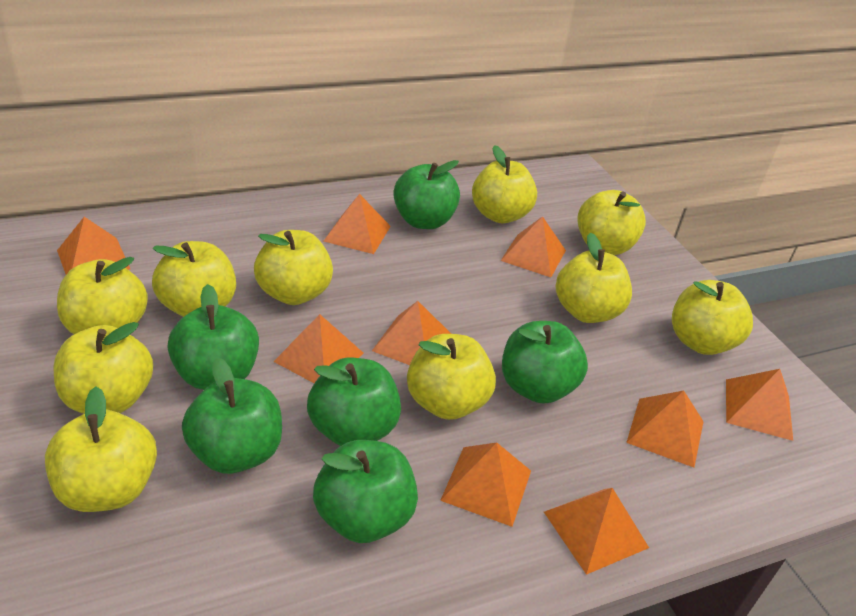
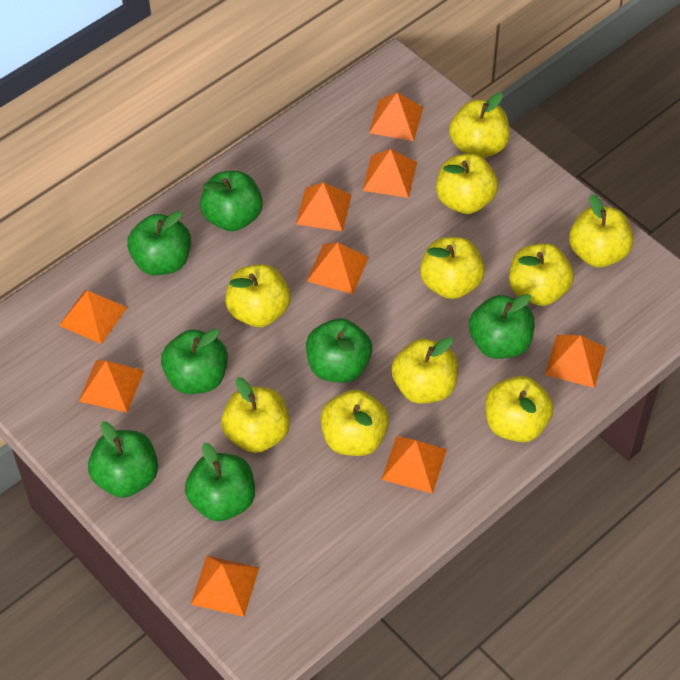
green apple: [168,284,259,390] [182,357,282,474] [307,358,401,446] [313,440,418,543] [393,160,460,229] [502,321,588,404] = 6 -> [88,421,158,498] [127,211,191,275] [161,329,228,394] [185,443,255,521] [200,171,263,231] [306,318,372,383] [469,294,535,359] = 7

